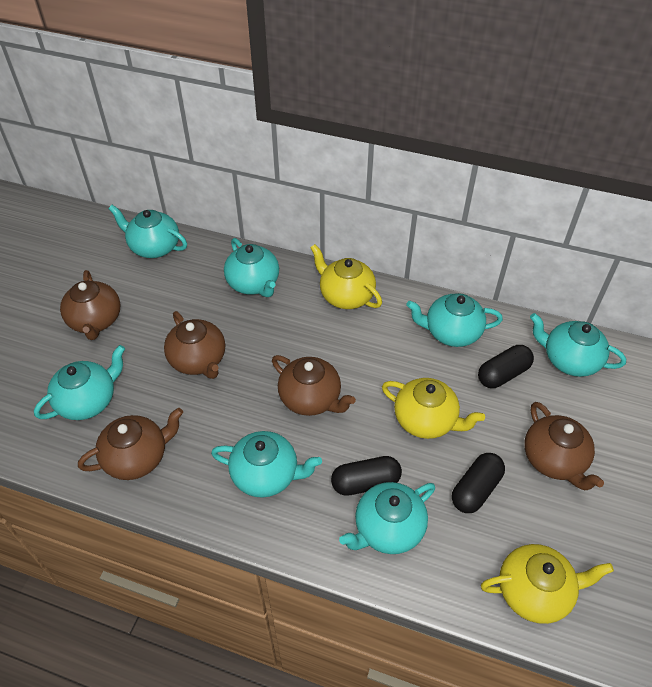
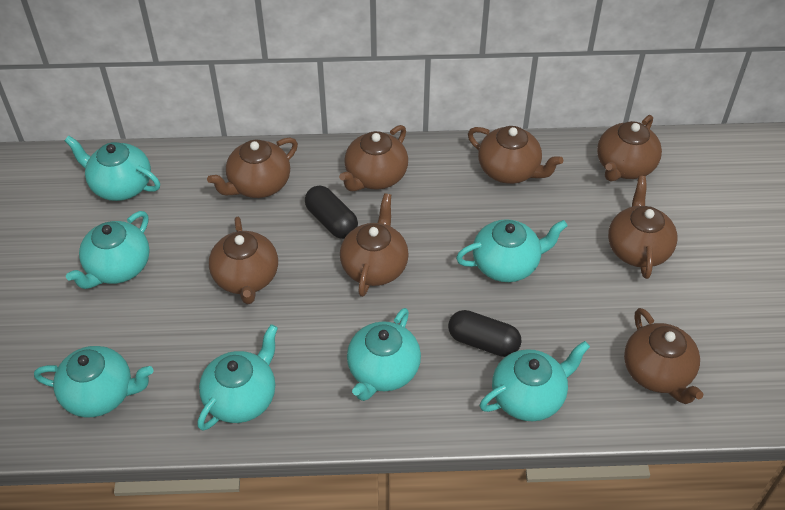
black capsule: [331,456,402,496] [452,453,505,513] [478,345,534,388] = 3 -> [305,185,358,239] [448,310,522,357] = 2
brown teapot: [60,270,121,340] [78,408,183,480] [164,311,225,379] [272,355,356,416] [524,402,604,490] = 5 -> [207,138,298,198] [209,217,278,304] [339,125,408,191] [340,193,409,297] [468,126,563,184] [597,115,662,181] [608,176,677,279] [624,308,703,404] = 8
yellow teapot: [310,244,382,309] [382,378,485,439] [481,544,614,624] = 3 -> none = 0

